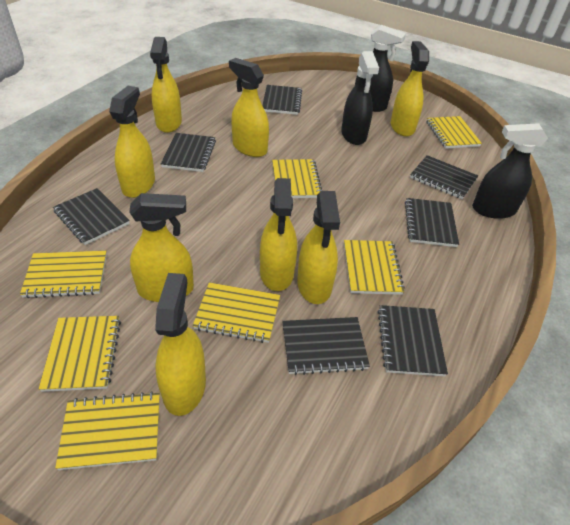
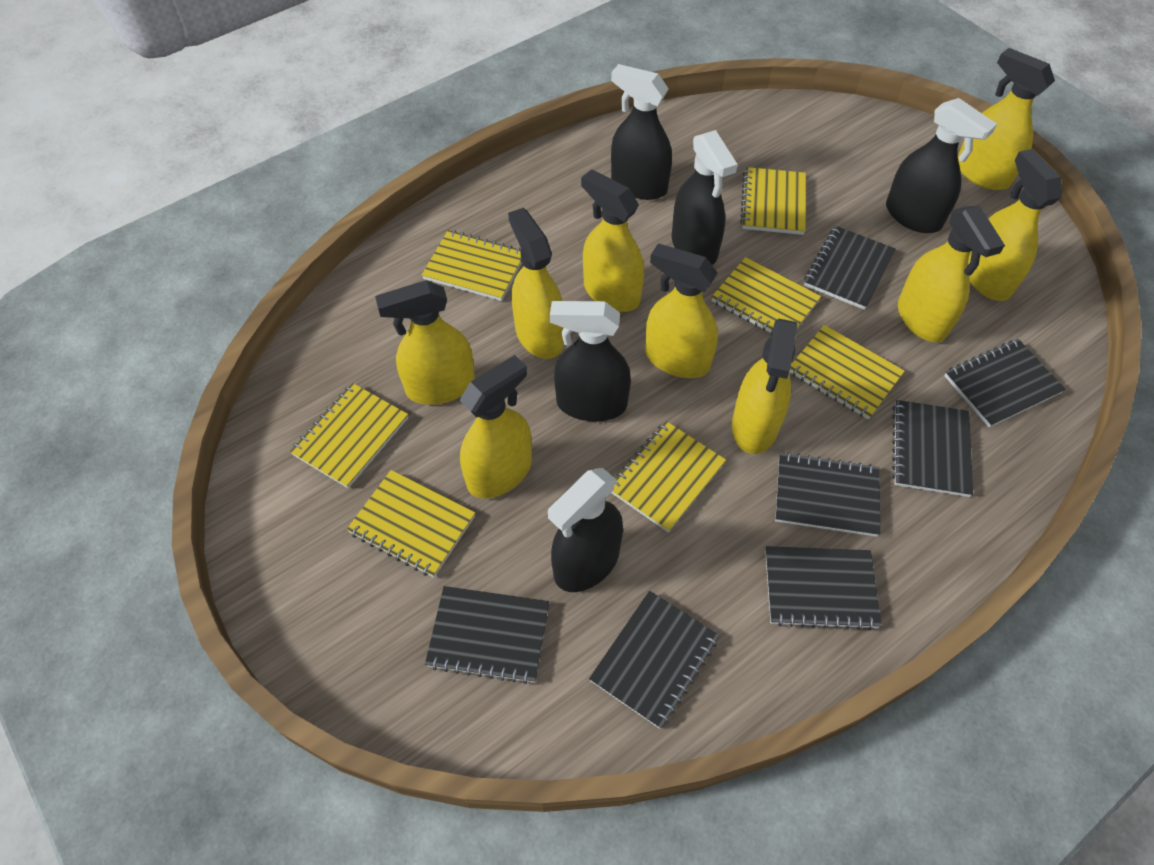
black spray bottle: [341,51,379,145] [355,25,406,112] [472,123,548,219] = 3 -> [548,468,623,592] [550,301,631,422] [611,64,672,200] [672,130,738,265] [886,98,997,233] = 5
yellow spray bottle: [109,86,155,198] [129,193,194,302] [150,37,182,133] [155,273,206,416] [229,58,269,157] [260,178,297,291] [297,191,340,304] [391,41,429,137] = 8 -> [375,280,475,405] [459,355,532,498] [508,208,564,359] [581,169,644,312] [645,243,718,378] [732,319,798,454] [898,206,1005,342] [958,48,1055,190] [968,149,1062,301] = 9

